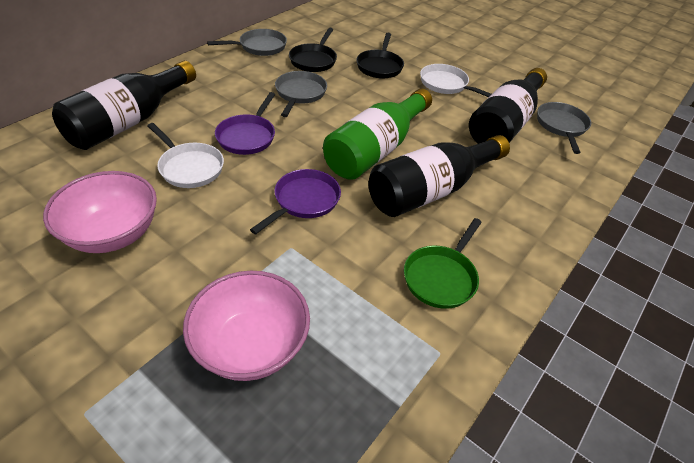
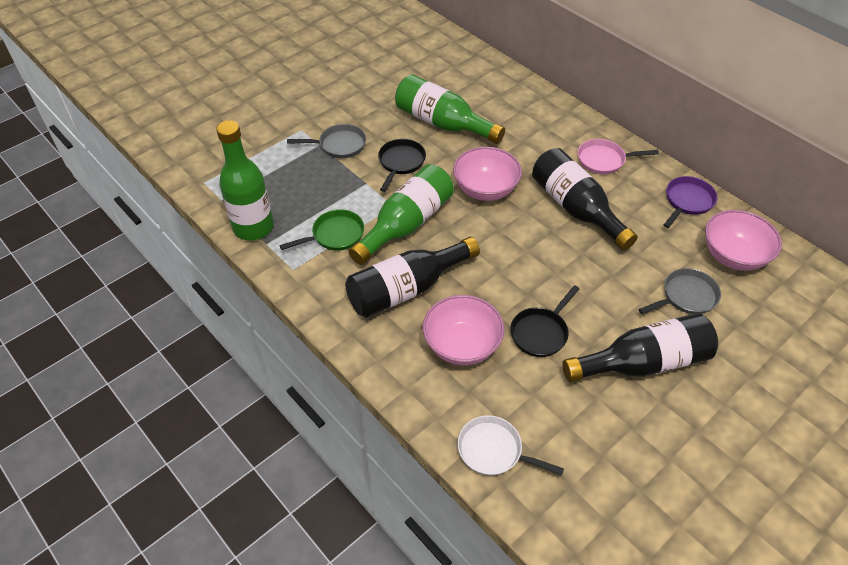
green bottle: [323,88,432,180] = 1 -> [216,120,274,240] [348,164,454,265] [395,74,505,144] = 3
grey pan: [207,29,287,56] [275,71,327,117] [537,102,591,154] = 3 -> [287,124,366,158] [638,268,721,314] = 2
pink bowl: [43,171,157,253] [183,271,310,381] = 2 -> [423,295,504,365] [453,147,522,201] [705,210,782,271] = 3
pink pan: none = 0 -> [578,139,659,174] = 1
purple pan: [215,92,275,155] [250,169,341,235] = 2 -> [664,176,717,228] = 1
white pan: [148,123,224,188] [420,64,491,97] = 2 -> [458,416,564,476] = 1

